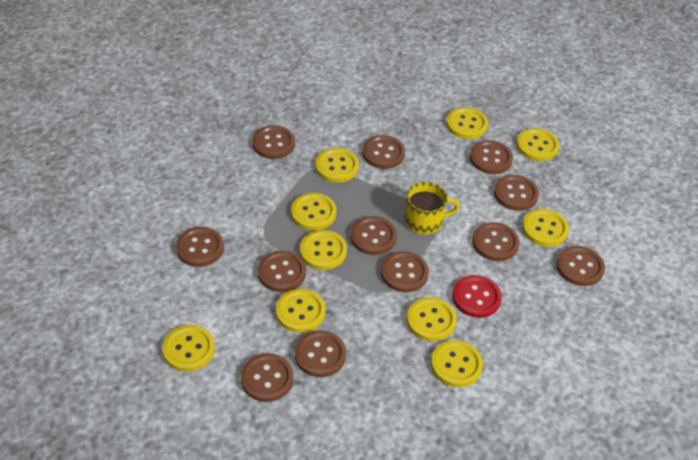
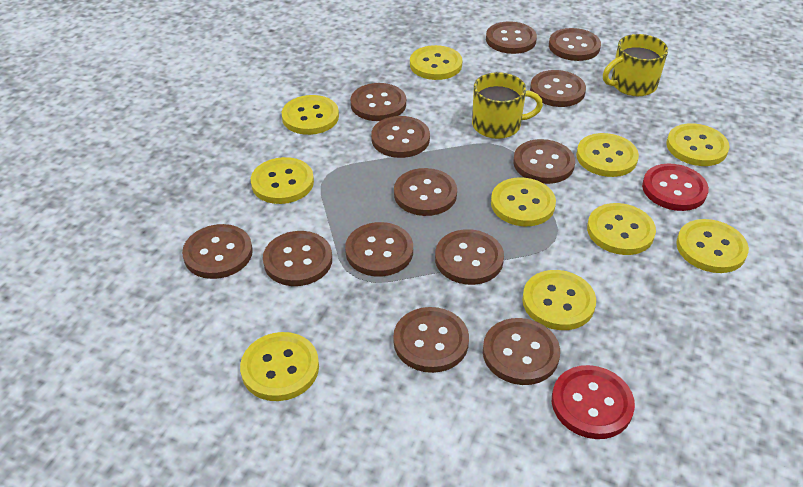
brown button: [176,227,224,267] [241,353,294,402] [252,125,295,159] [258,251,306,292] [295,330,346,377] [350,216,397,255] [362,135,405,169] [381,251,429,292] [470,140,513,174] [472,222,519,261] [494,175,539,211] [556,246,605,286] = 12 -> [182,224,253,279] [263,231,332,286] [345,222,413,276] [350,83,406,121] [371,116,430,158] [393,307,469,373] [394,168,457,216] [435,229,504,285] [483,318,560,385] [486,21,537,54] [513,139,575,184] [530,70,586,107] [549,28,601,61] = 13
red button: [452,275,502,318] = 1 -> [552,365,635,439] [642,164,709,211] = 2
yellow mug: [404,182,460,234] = 1 -> [472,72,543,139] [603,34,668,96] = 2

